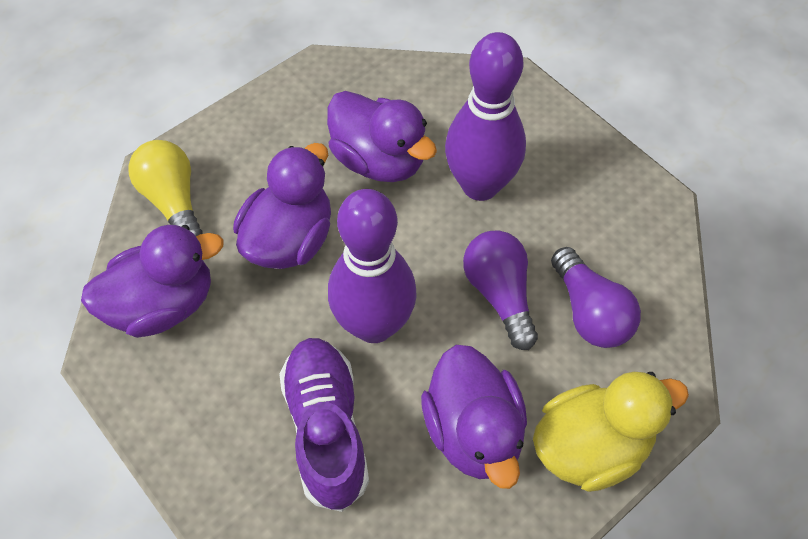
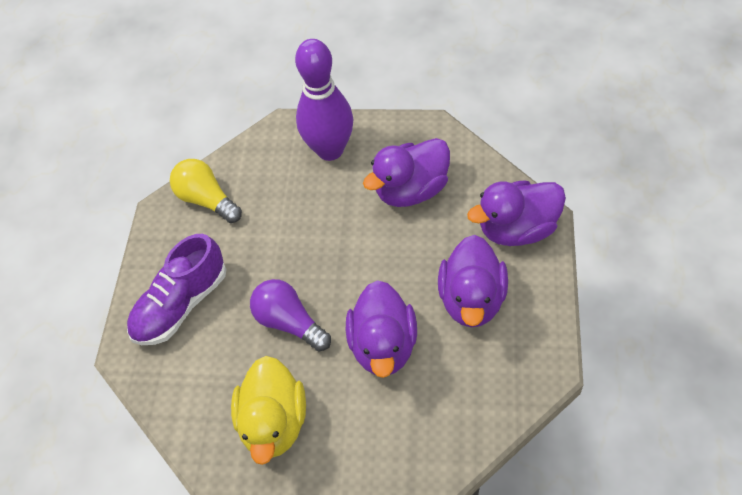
purple bowling pin: [328,189,417,343] [445,32,526,201] = 2 -> [295,39,353,161] = 1
purple light bulb: [463,230,538,350] [551,247,641,348] = 2 -> [250,279,331,351] = 1

